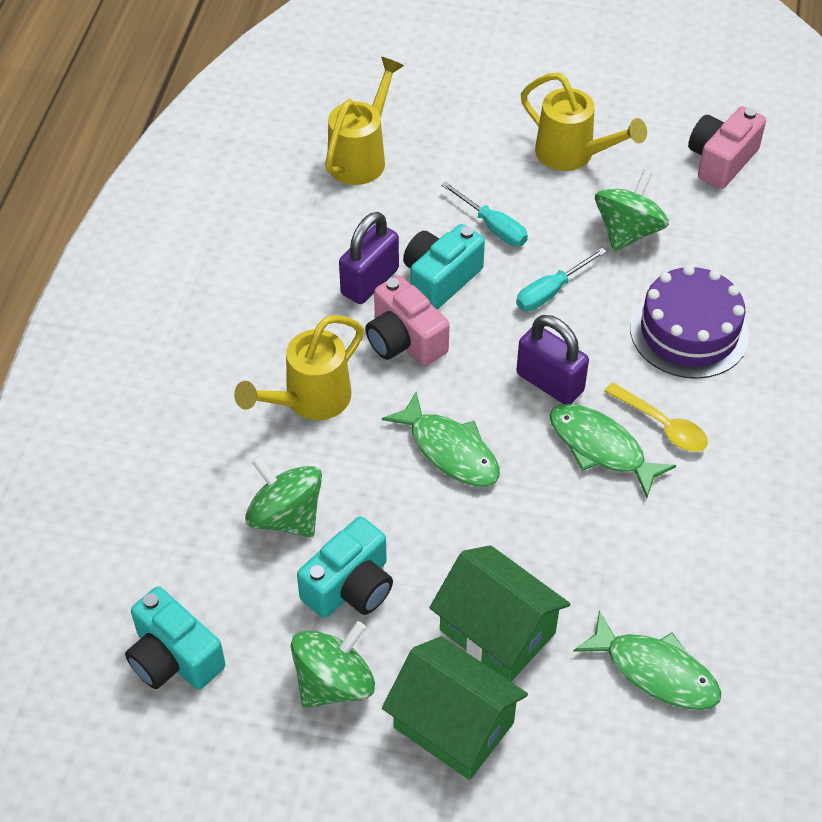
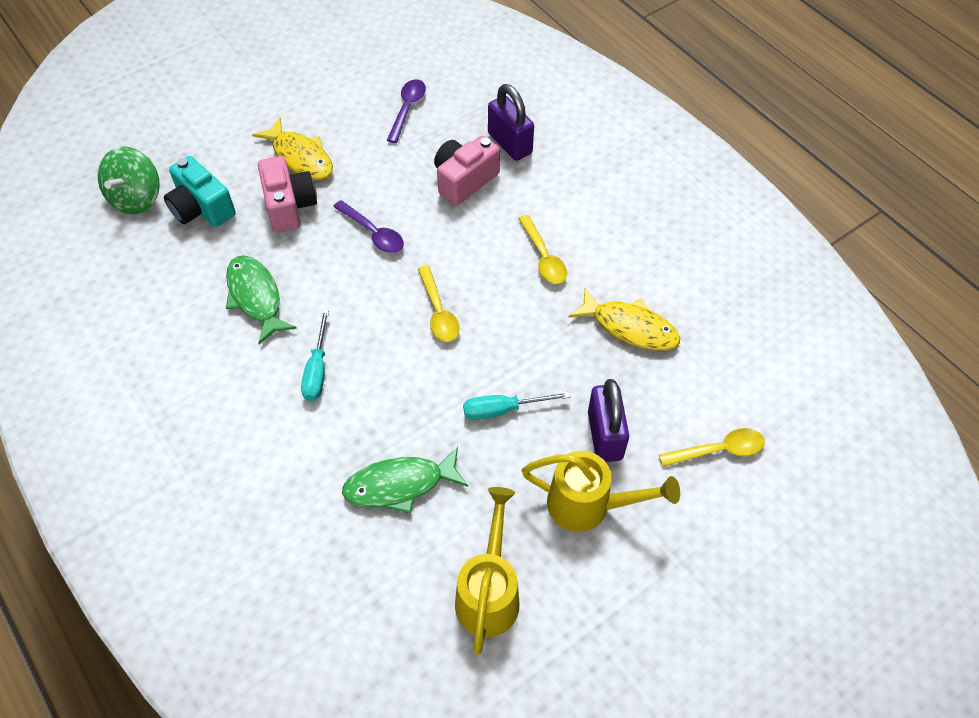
green fish: [382,392,500,486] [550,404,676,498] [573,610,721,710] = 3 -> [226,255,297,344] [342,447,468,514] = 2
green house: [382,636,528,780] [429,545,571,682] = 2 -> none = 0
green spinning top: [245,456,322,537] [291,621,375,708] [595,169,669,252] = 3 -> [98,146,159,214] = 1
purple cake: [630,265,749,379] = 1 -> none = 0
purple spoon: none = 0 -> [333,200,404,253] [387,79,426,143] = 2
turquoise camera: [125,587,225,690] [297,516,393,618] [403,224,485,310] = 3 -> [164,156,236,227] = 1
yellow fish: none = 0 -> [252,117,333,180] [568,288,680,351] = 2
yellow spoon: [604,382,708,452] = 1 -> [418,266,459,342] [518,215,567,284] [659,428,765,467] = 3
yellow watering can: [234,315,364,420] [325,57,404,185] [521,73,647,171] = 3 -> [455,487,519,655] [522,451,680,532] = 2

